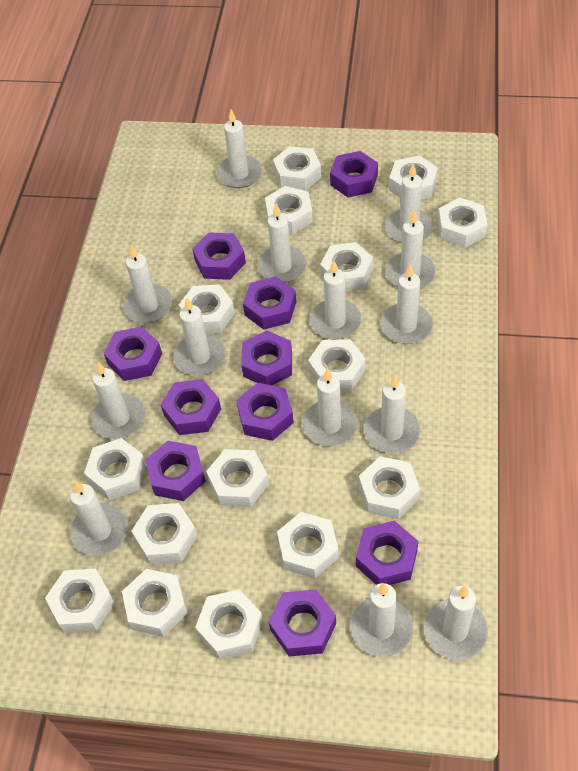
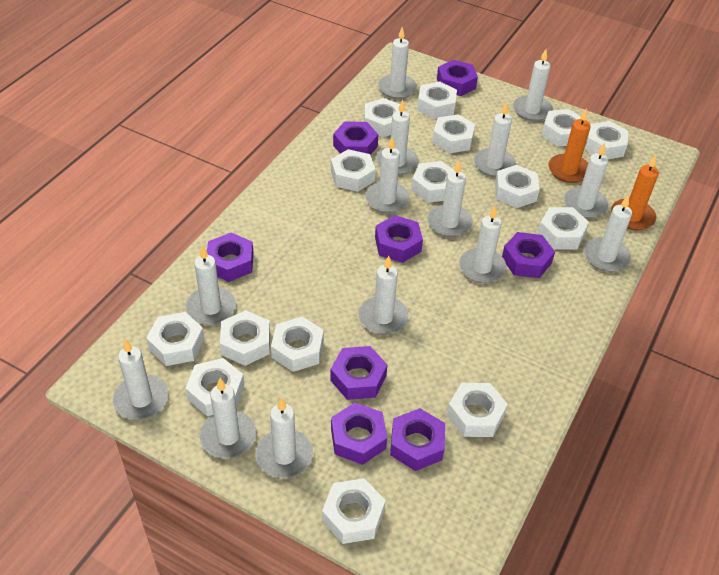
orange candle: none = 0 -> [548,108,591,183] [611,155,659,230] = 2
purple nut: [104,327,162,381] [145,441,206,501] [161,379,221,435] [193,232,246,280] [236,383,294,441] [241,331,292,385] [243,276,296,330] [269,589,336,657] [330,151,378,197] [356,521,418,585] = 10 -> [207,232,254,282] [330,346,388,400] [331,402,387,465] [333,121,379,155] [375,215,423,263] [390,408,445,471] [437,60,478,96] [502,232,555,278] = 8

